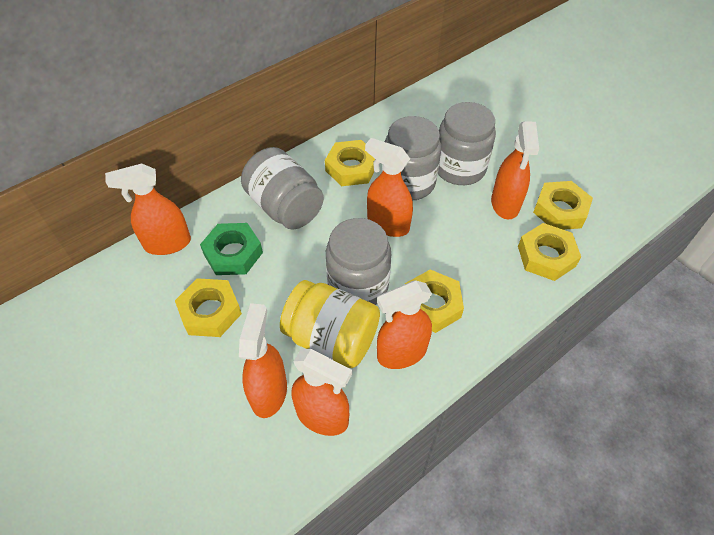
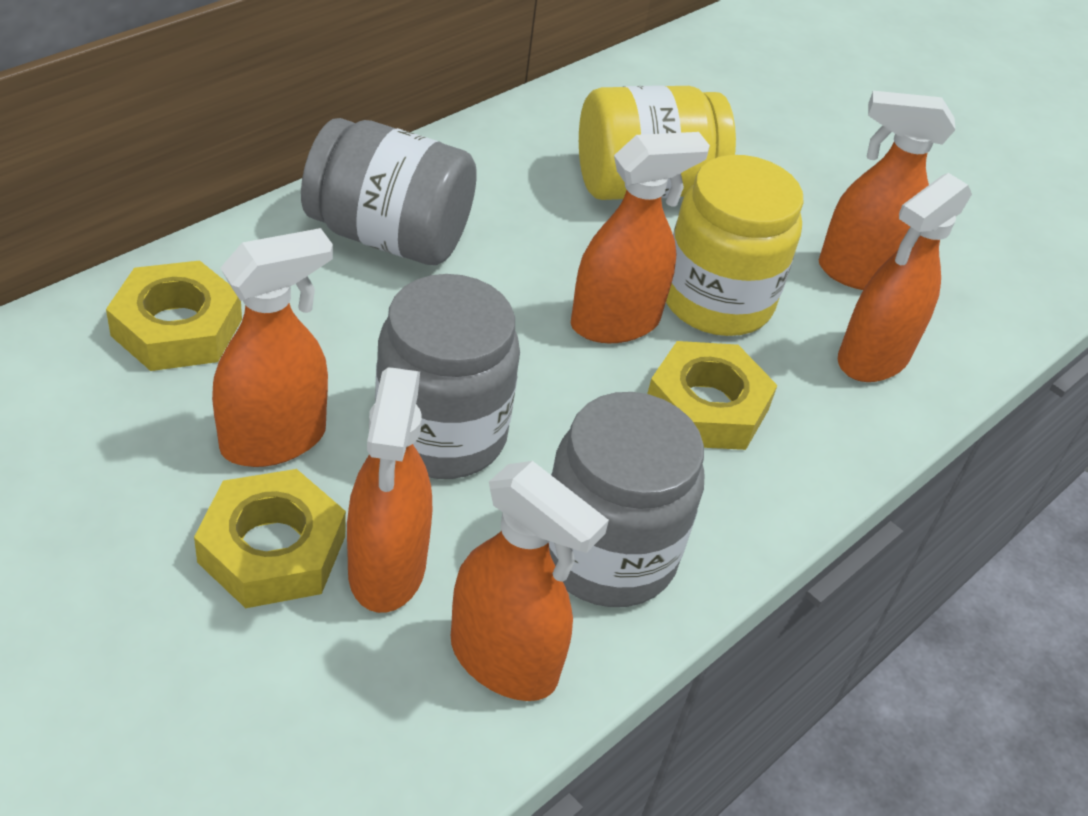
green nut: [200,223,263,275] = 1 -> none = 0
grey jar: [241,147,324,230] [326,218,391,305] [382,116,441,200] [438,102,496,185] = 4 -> [301,118,477,265] [375,274,520,479] [549,392,704,607] = 3
yellow jar: [280,280,380,368] = 1 -> [579,85,736,200] [666,155,803,336] = 2
yellow nut: [175,278,242,337] [325,140,375,186] [405,270,464,333] [518,223,581,281] [533,181,593,230] = 5 -> [106,260,242,371] [194,469,346,608] [647,341,778,450] = 3

